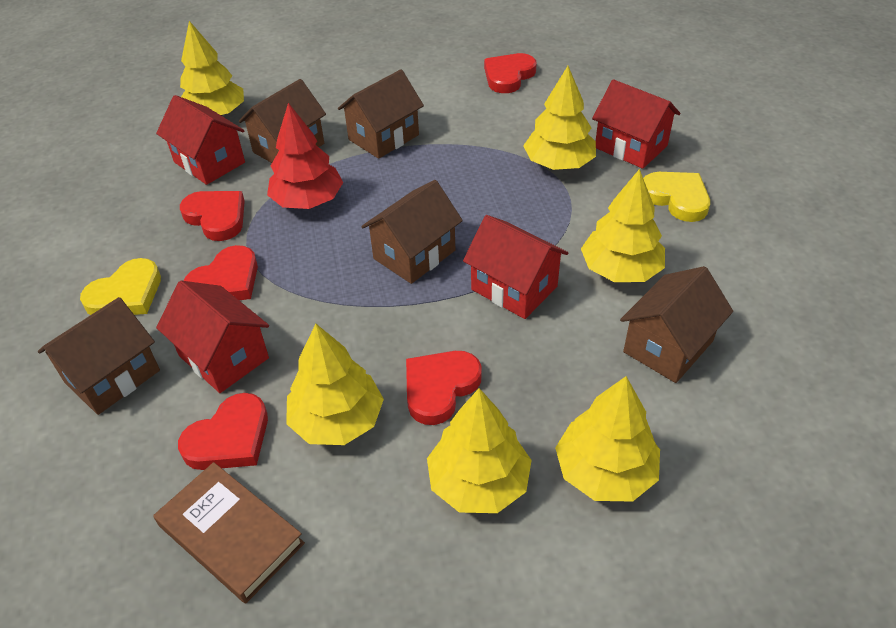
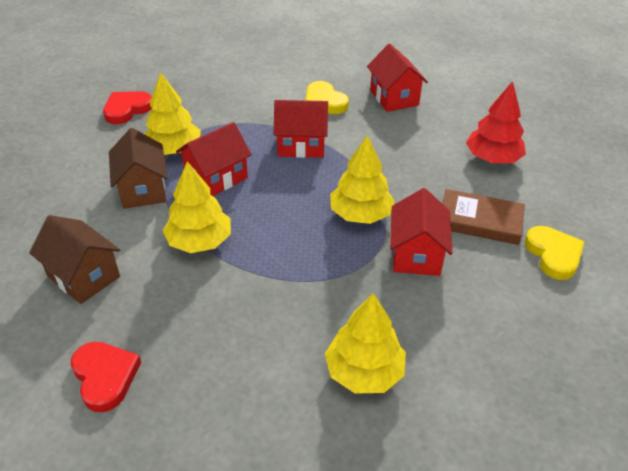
brown house: [38,297,160,415] [239,79,326,163] [338,69,424,159] [361,180,463,284] [620,266,733,383] = 5 -> [29,215,120,304] [109,128,167,209] = 2
red heart: [178,393,268,470] [180,191,245,241] [184,245,258,300] [406,351,482,425] [484,53,537,93] = 5 -> [71,342,141,412] [103,91,152,124] = 2
yellow tree: [180,21,244,116] [286,324,384,445] [427,388,532,513] [523,66,596,170] [555,376,660,502] [581,169,665,282] = 6 -> [145,72,201,155] [163,161,231,253] [325,293,406,394] [330,135,395,224] = 4

